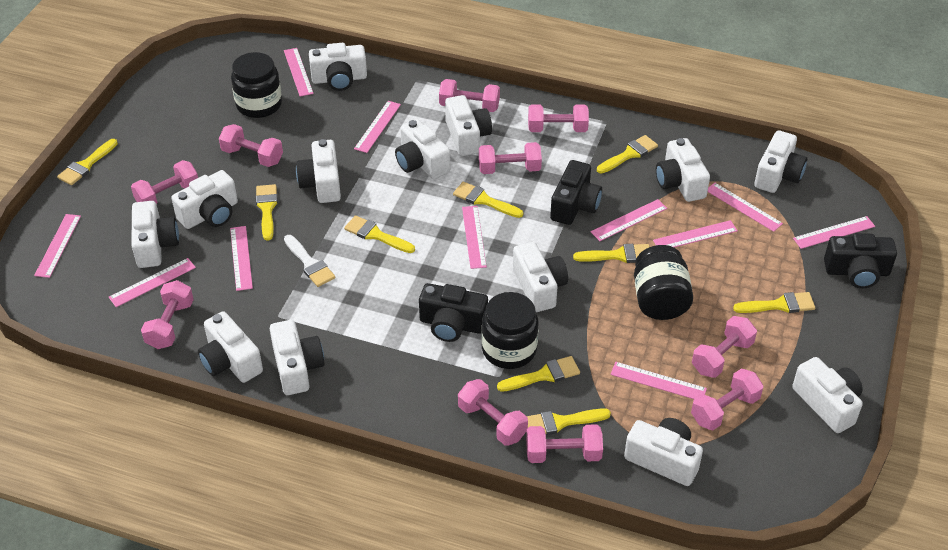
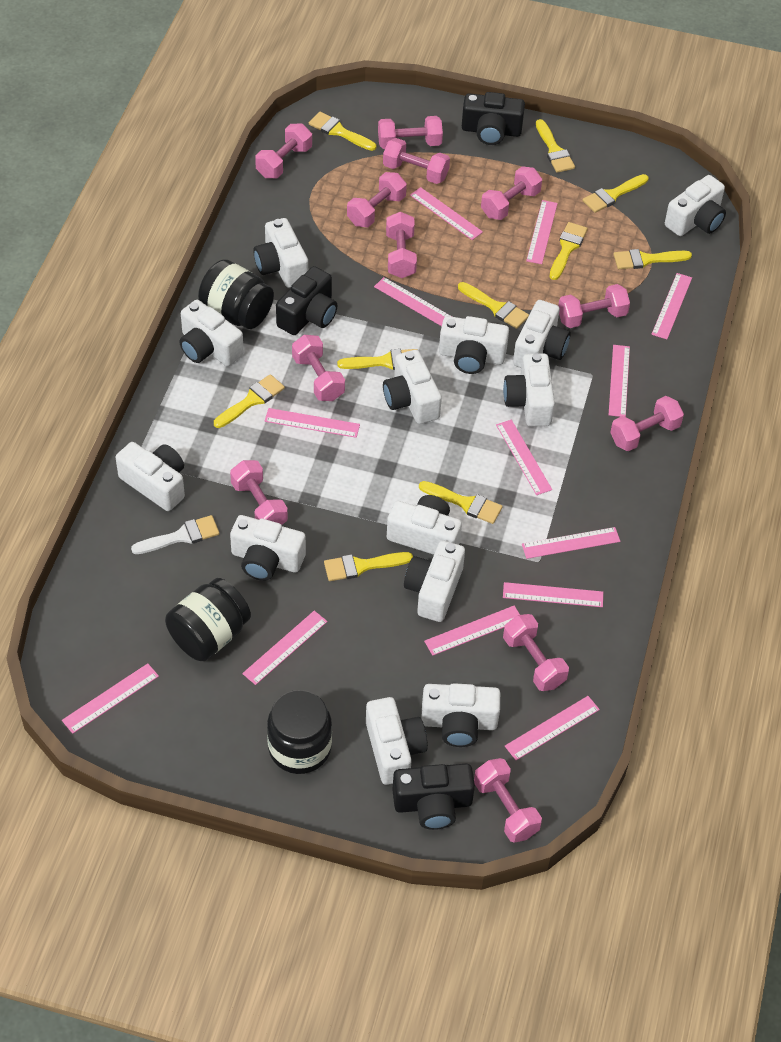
pink dumbbell: [131,160,198,204] [141,280,194,349] [219,124,283,167] [439,79,500,112] [458,379,528,446] [479,142,542,174] [526,424,603,463] [528,104,589,132] [691,368,764,430] [692,316,757,378] = 10 -> [230,460,288,525] [255,124,312,178] [292,335,345,401] [347,172,407,227] [378,116,443,149] [383,138,450,184] [386,212,417,278] [474,758,542,843] [481,166,542,220] [503,614,569,691] [558,284,630,328] [610,396,684,451] = 12
pink ruler: [34,214,81,278] [109,258,196,307] [230,226,253,291] [284,48,314,97] [354,101,401,153] [462,206,487,269] [591,199,667,241] [611,362,707,399] [653,220,738,247] [708,183,783,232] [793,216,875,249] = 11 -> [62,663,159,734] [242,611,328,685] [265,408,360,438] [374,277,452,326] [410,187,483,240] [424,606,520,656] [496,420,552,495] [503,582,603,607] [505,696,600,760] [522,527,620,559] [526,200,558,264] [609,345,630,417] [651,273,692,339] = 13
yellow brush: [57,139,118,185] [256,184,278,241] [344,215,415,253] [453,182,523,218] [497,356,580,392] [527,408,611,435] [573,244,650,263] [597,135,658,174] [733,292,815,313] = 9 -> [214,374,285,428] [309,112,376,151] [324,552,413,581] [337,349,417,370] [419,481,503,524] [458,282,529,329] [536,119,575,173] [549,222,588,280] [582,174,648,213] [614,249,692,269] = 10

